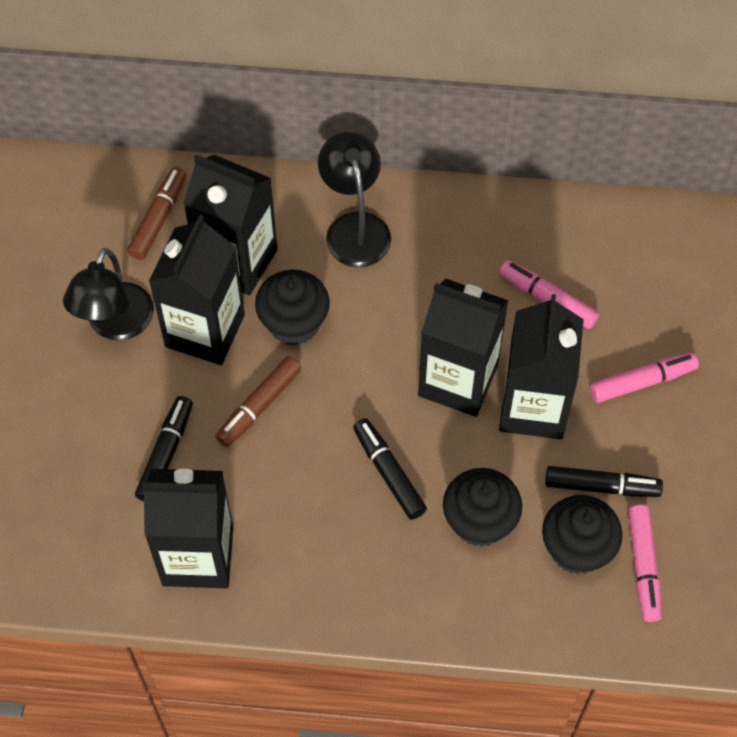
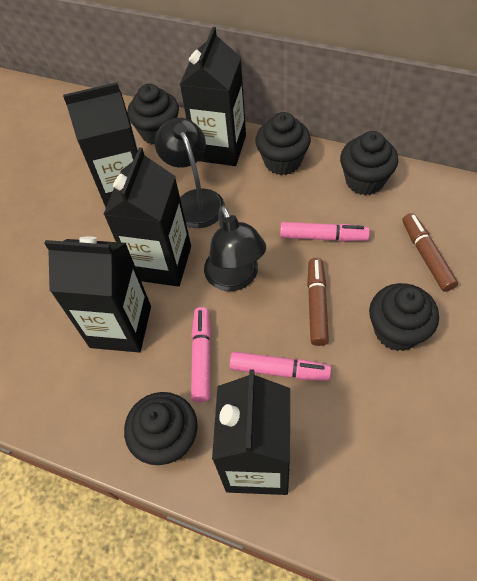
black cupcake: [255,270,330,346] [443,468,522,547] [542,495,623,575] = 3 -> [124,392,198,465] [127,84,179,145] [256,112,311,175] [340,131,398,195] [369,283,439,351] = 5
black marker: [135,396,193,502] [353,418,427,520] [545,466,663,497] = 3 -> none = 0

